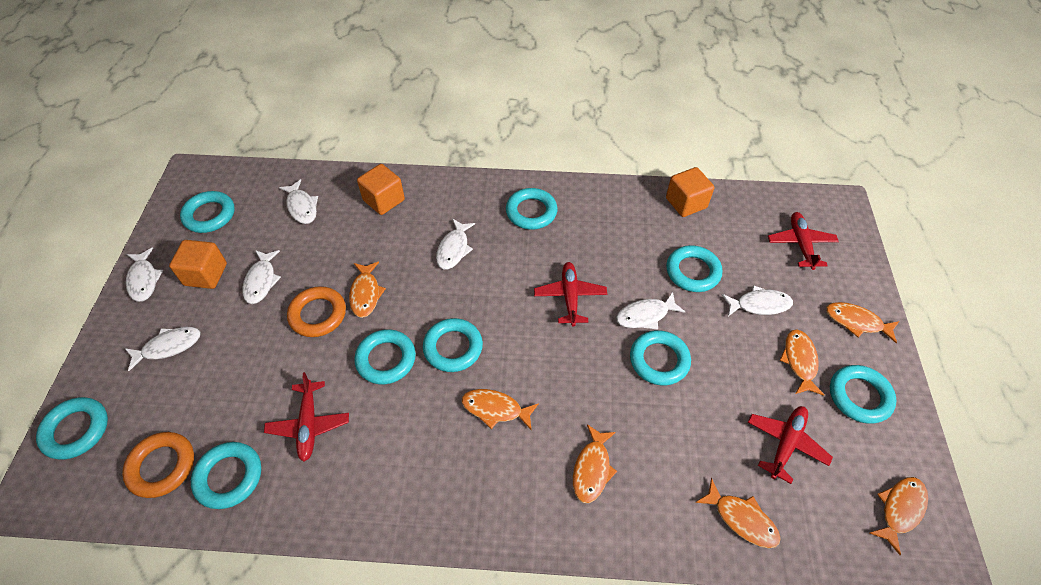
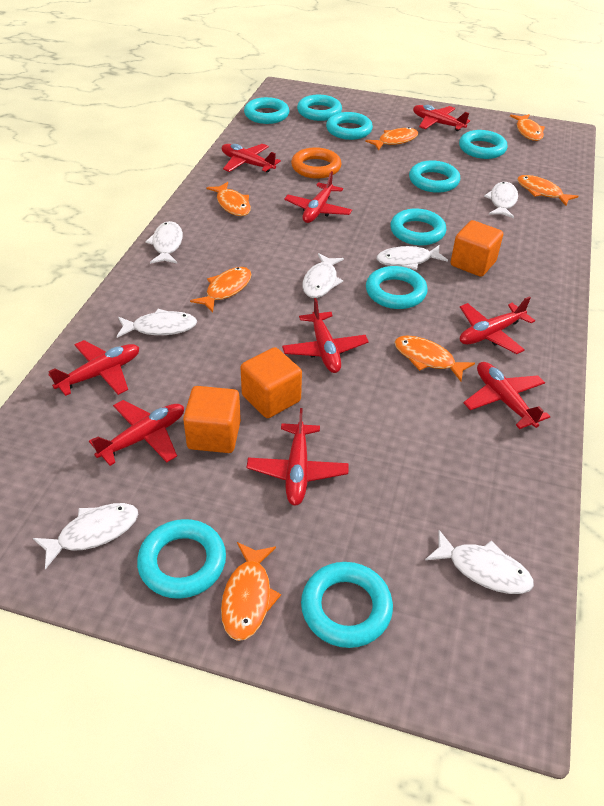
orange ring: [122,432,194,498] [287,286,346,337] = 2 -> [291,147,341,179] = 1
red plane: [264,372,349,462] [534,262,607,327] [748,406,833,484] [768,212,839,270] = 4 -> [48,340,139,396] [89,400,184,466] [222,144,281,172] [247,408,348,506] [282,298,369,373] [284,171,352,223] [413,105,470,131] [460,296,535,354] [464,362,550,429] = 9

